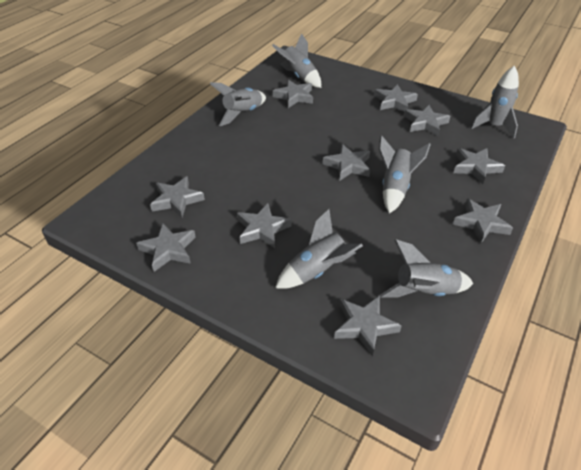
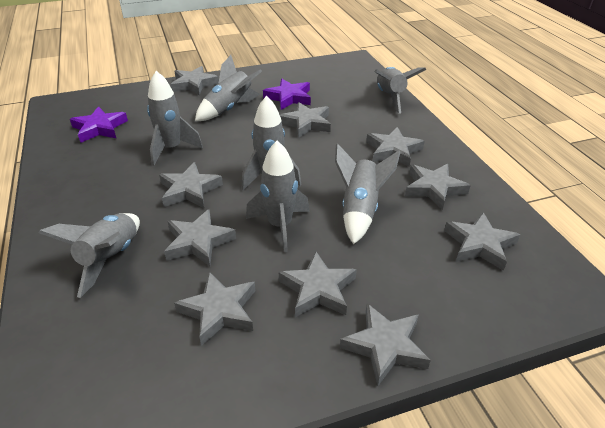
grey rocket: [210,82,266,126] [272,33,321,88] [275,209,363,289] [379,135,431,214] [380,240,474,298] [471,66,519,138] = 6 -> [39,213,140,298] [147,71,203,166] [195,55,262,121] [242,96,301,190] [246,141,310,252] [335,143,401,244] [374,67,426,113] = 7
purple star: none = 0 -> [70,106,128,143] [263,79,311,110] = 2

